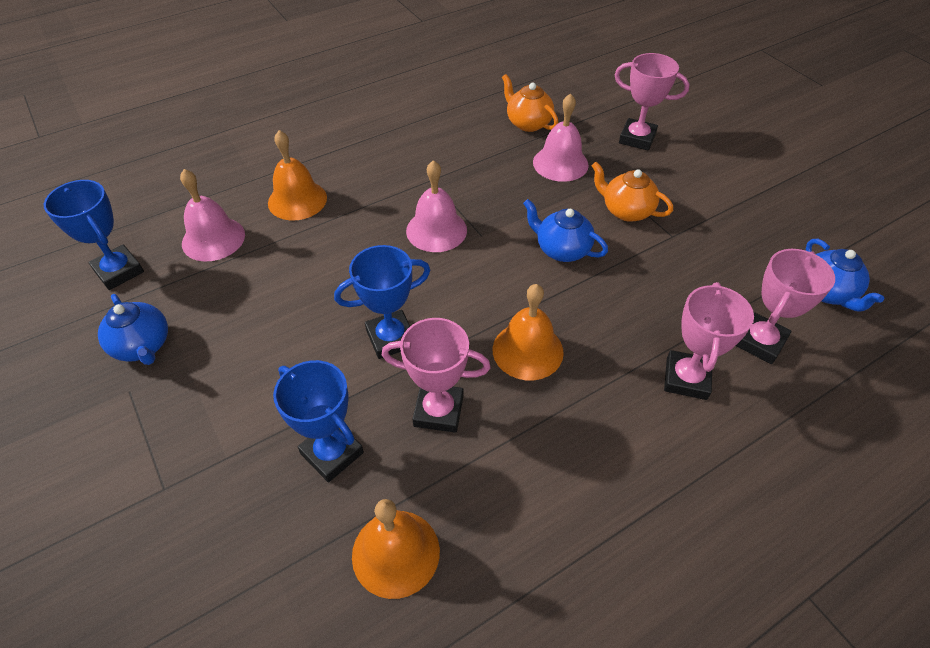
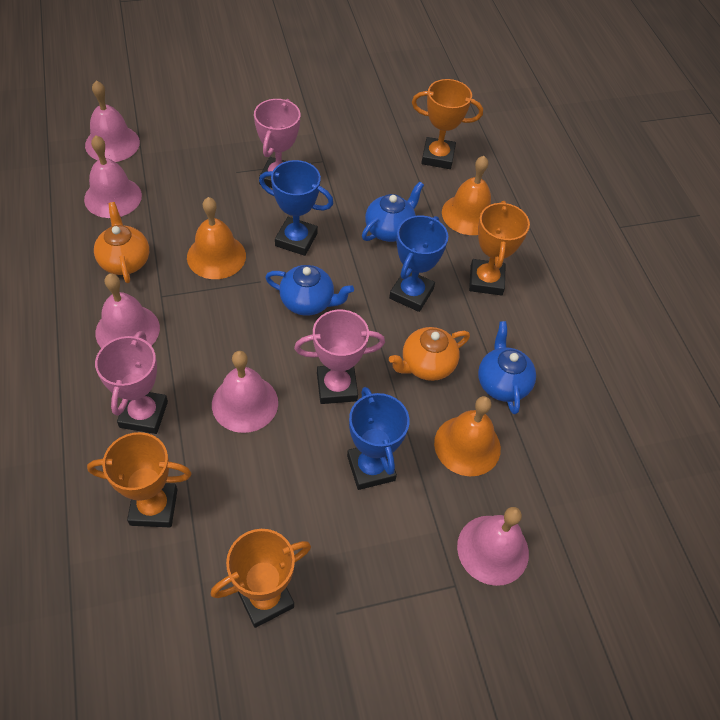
orange trophy: none = 0 -> [87,432,192,527] [210,529,311,628] [412,79,483,169] [469,201,530,295] = 4
pink bell: [180,169,245,261] [406,160,467,252] [533,93,589,182] = 3 -> [84,135,142,218] [85,81,140,162] [95,274,160,348] [212,351,278,433] [457,507,529,586] = 5
pink trophy: [382,318,491,433] [615,53,689,151] [664,282,754,400] [736,249,835,364] = 4 -> [95,331,168,434] [254,99,300,188] [294,310,385,404] = 3

